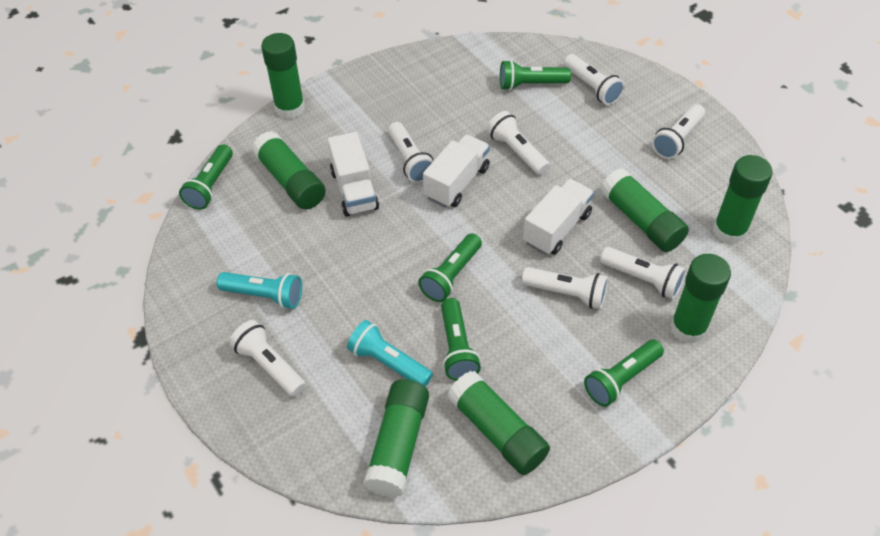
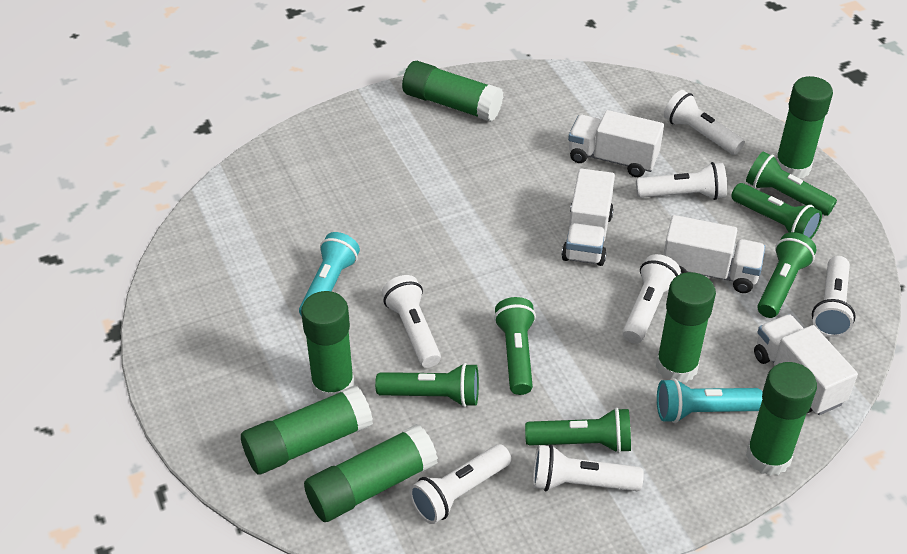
green flashlight: [179,144,233,210] [418,233,482,302] [441,298,481,381] [500,60,571,91] [584,340,664,407] = 5 -> [375,363,479,407] [494,297,536,395] [525,407,631,453] [731,183,822,239] [746,151,837,216] [757,232,817,318] = 6
white truck: [328,132,379,217] [423,134,490,208] [523,179,594,255] = 3 -> [562,168,615,266] [568,110,664,177] [663,215,765,293] [754,314,858,415] = 4

